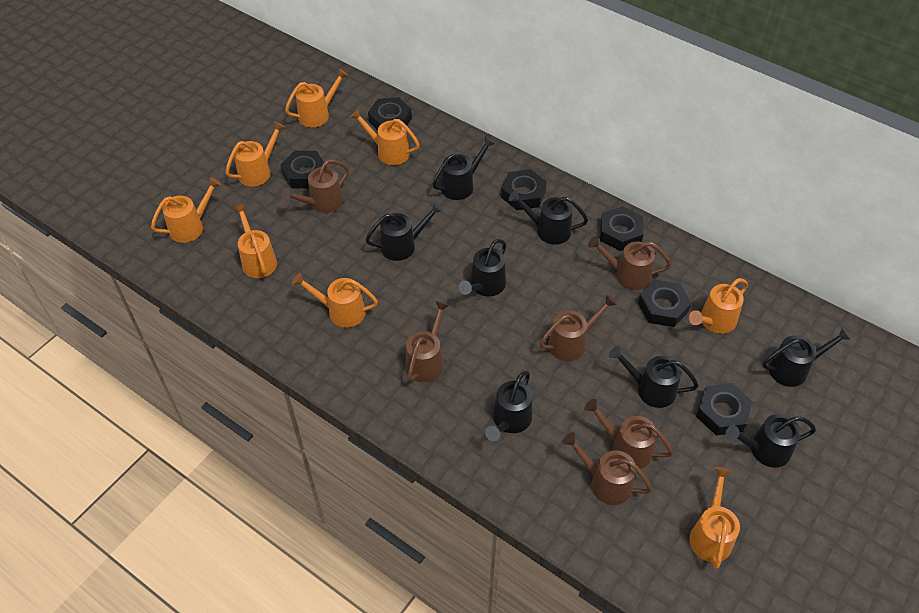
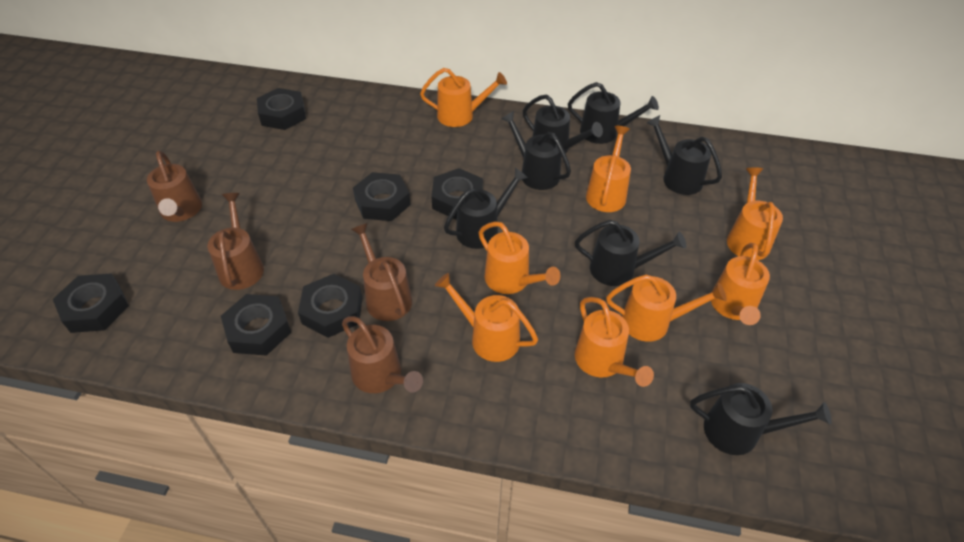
black watering can: [365,202,443,261] [433,137,495,200] [458,239,506,296] [485,371,532,441] [508,190,588,245] [609,346,699,408] [725,414,816,468] [763,327,851,387] = 8 -> [444,168,528,249] [501,111,571,190] [523,94,603,157] [568,82,659,144] [575,220,686,286] [647,115,722,195] [690,383,832,455] = 7
brown watering can: [281,160,349,213] [405,301,449,382] [539,294,617,361] [562,432,652,505] [584,399,673,469] [588,236,671,290] = 6 -> [147,151,202,222] [207,193,264,290] [342,316,423,393] [351,223,412,321] = 4

